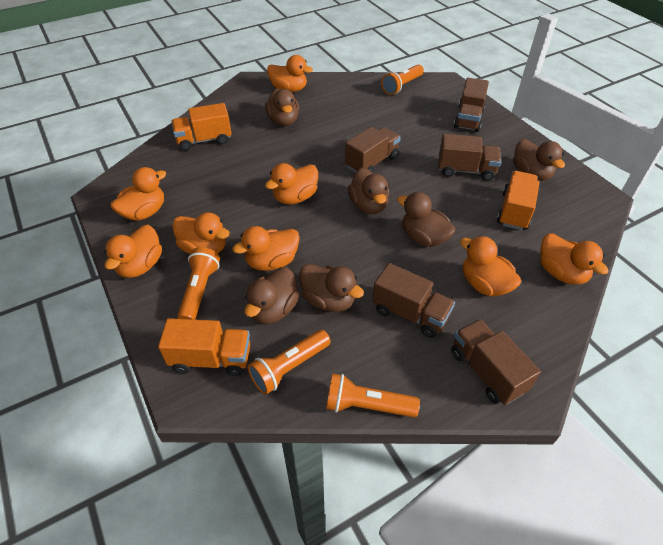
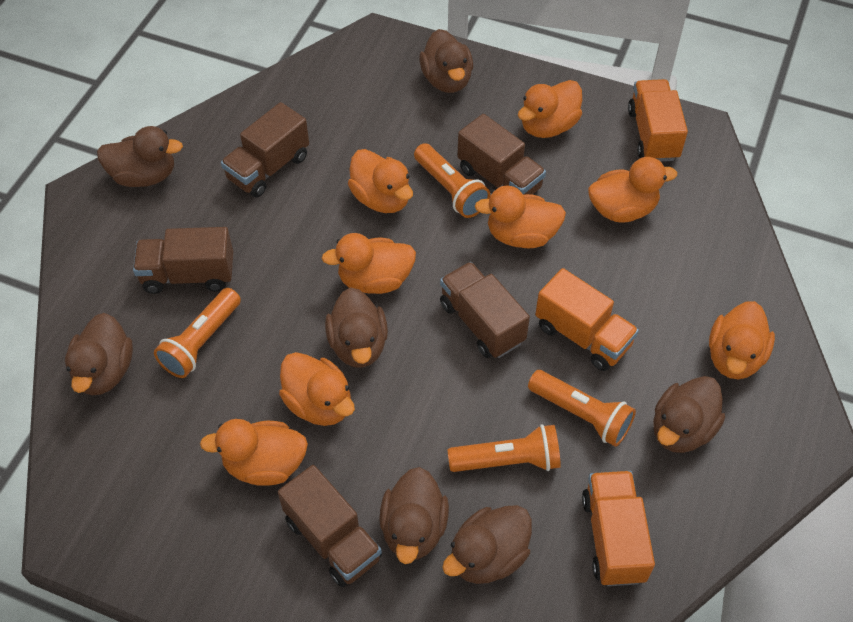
brown duck: [244,267,300,324] [265,88,299,126] [299,264,364,312] [348,168,390,214] [397,192,455,247] [513,139,565,181] = 6 -> [65,313,133,396] [97,126,183,187] [325,287,388,368] [379,467,449,564] [419,29,473,93] [442,505,532,584] [653,376,725,453] = 7

